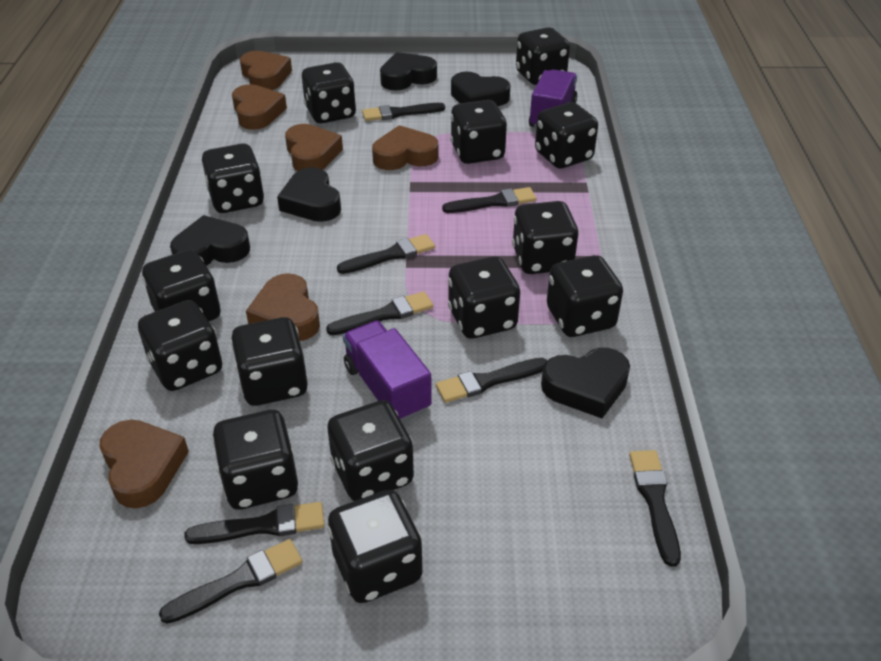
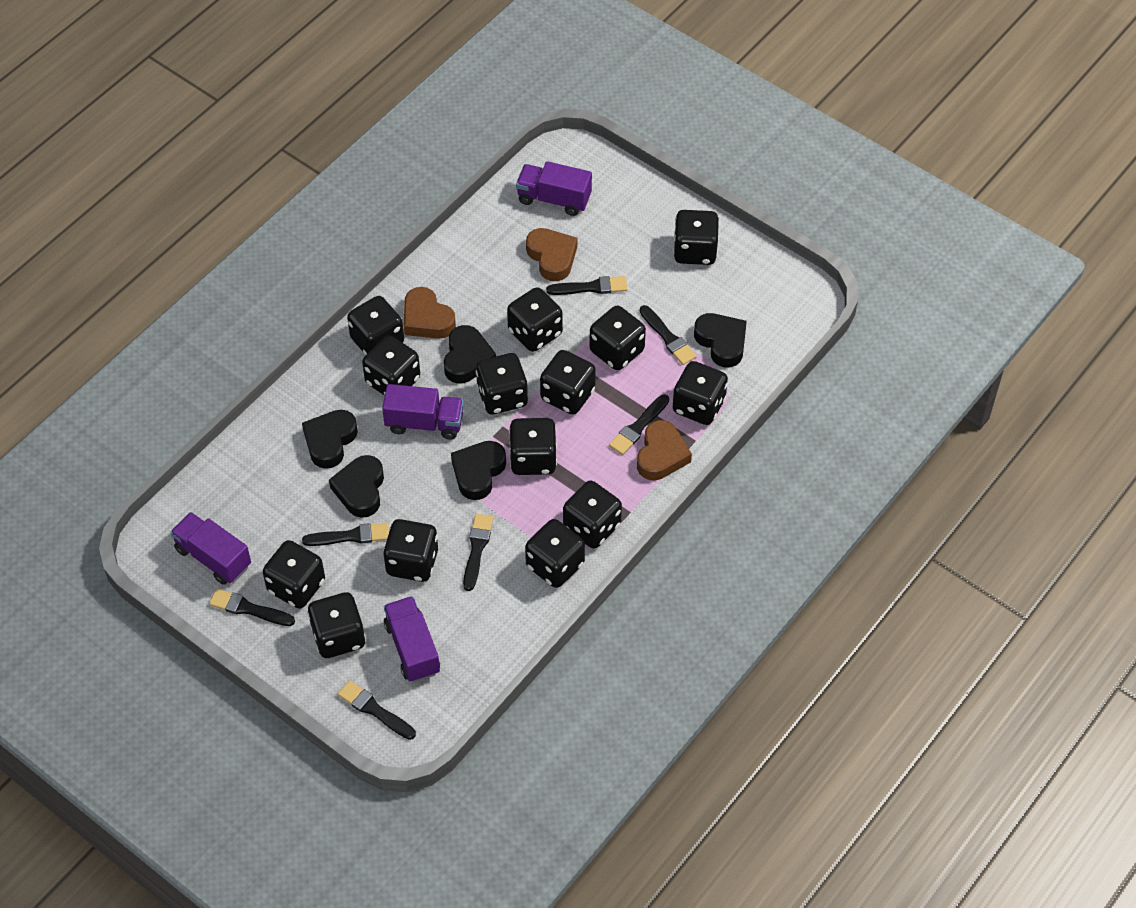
black brush: [159,539,303,624] [184,502,325,544] [326,291,433,335] [337,234,435,274] [362,103,445,121] [436,358,547,403] [442,187,536,213] [629,450,681,567] = 8 -> [209,589,295,626] [302,523,389,546] [338,680,416,740] [463,514,493,591] [546,276,627,295] [609,395,669,455] [640,305,697,365] = 7
brown heart: [100,420,189,508] [232,84,287,130] [240,51,292,90] [246,273,320,341] [285,124,343,171] [372,125,438,170] = 6 -> [404,287,456,339] [526,228,577,281] [637,420,692,481] = 3
purple truck: [343,321,432,422] [529,69,577,128] = 2 -> [170,512,251,585] [382,384,464,439] [384,596,440,682] [516,161,592,216] = 4

